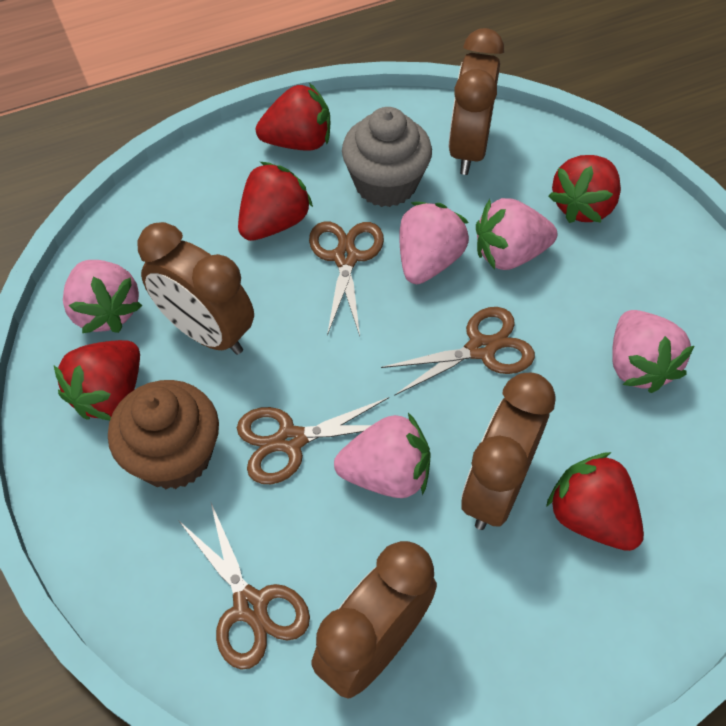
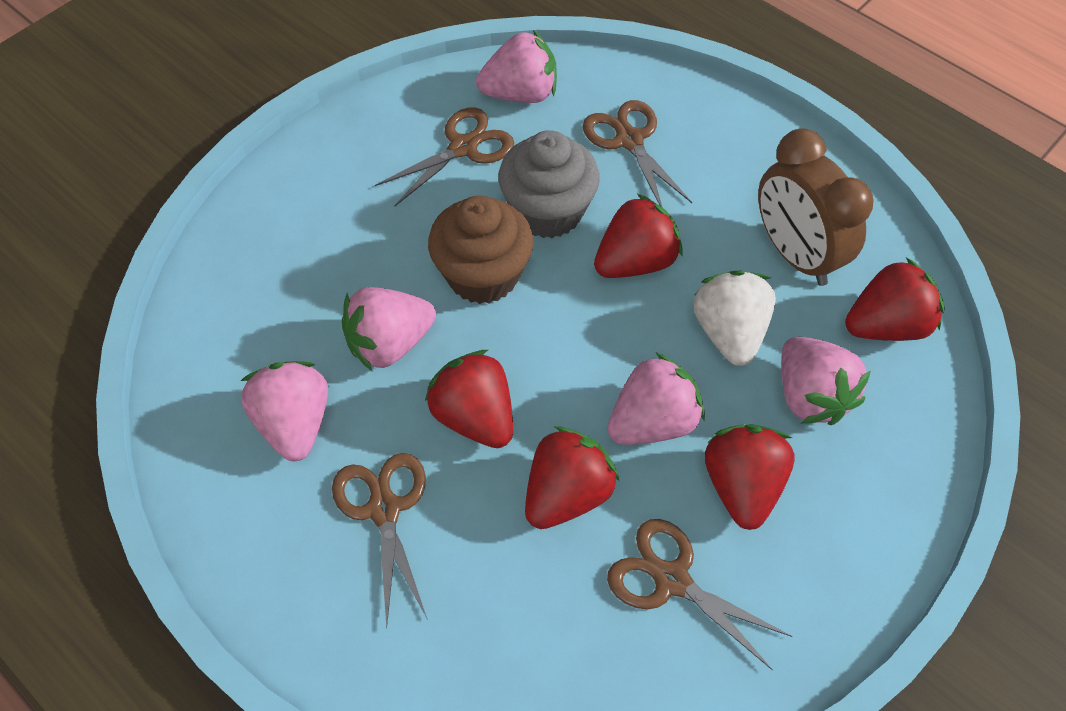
brown clock: [138,222,254,355] [311,541,437,699] [449,28,504,175] [461,373,555,530] = 4 -> [758,128,874,286] = 1
white strawberry: none = 0 -> [693,270,776,366] = 1

